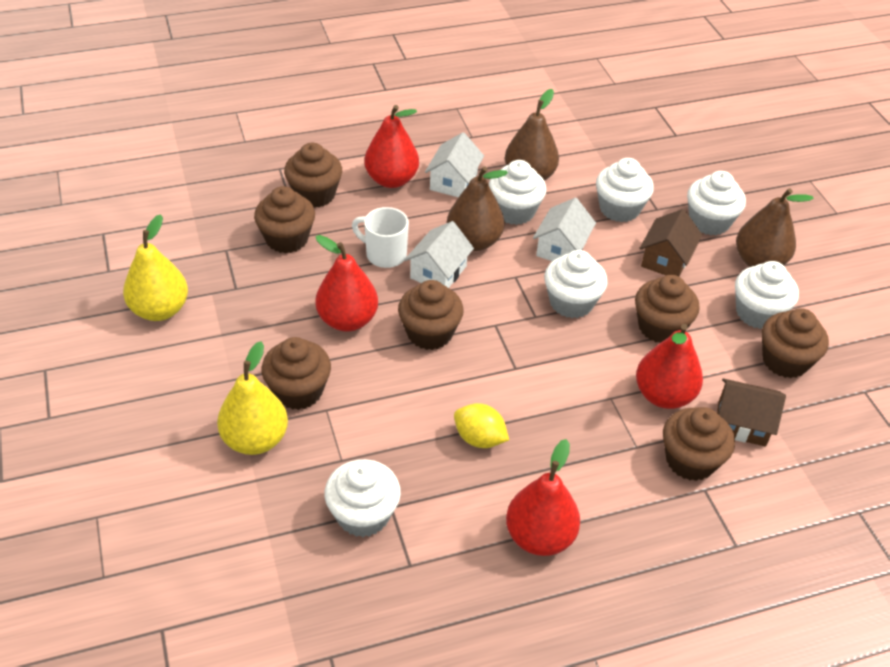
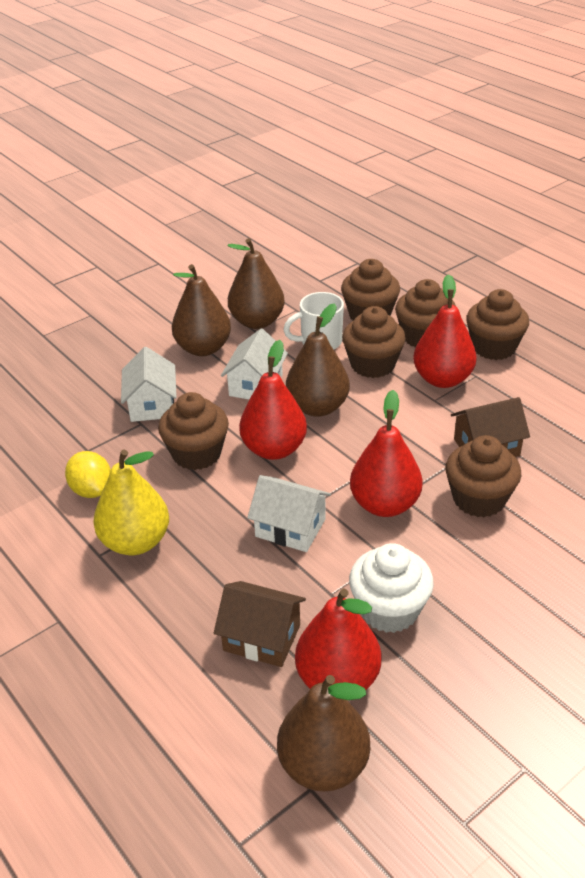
brown cupcake: [254,186,315,253] [262,337,331,410] [284,142,342,207] [398,280,464,350] [635,275,700,343] [663,407,735,481] [762,308,829,378] = 7 -> [158,392,229,470] [341,259,400,321] [342,306,406,378] [395,279,456,348] [446,435,521,517] [466,289,529,360] = 6
brown pear: [447,166,508,251] [505,89,559,181] [736,188,814,267] = 3 -> [172,264,231,356] [228,238,285,329] [277,675,370,792] [286,303,350,417] = 4
white cupcake: [325,459,401,537] [489,160,546,225] [544,250,608,318] [596,158,654,222] [687,171,746,235] [735,261,799,329] = 6 -> [349,543,434,633] = 1
yellow pear: [123,214,188,321] [217,341,288,455] = 2 -> [93,450,169,555] = 1

